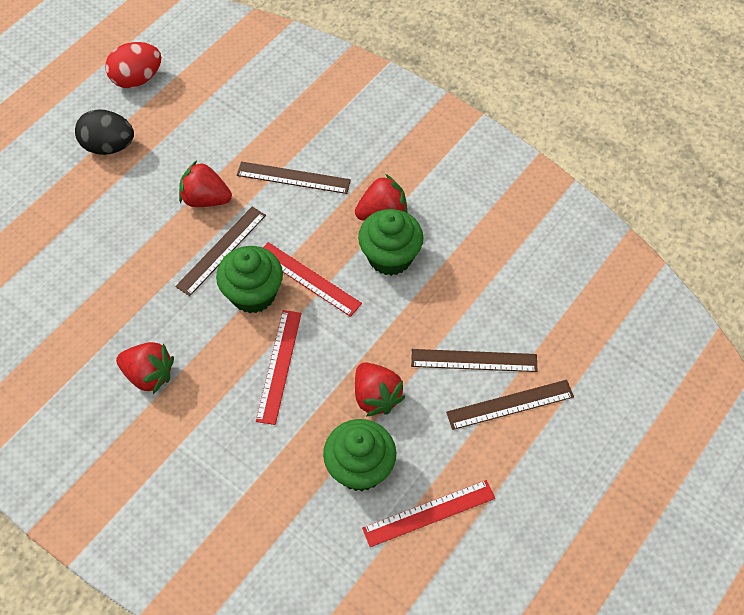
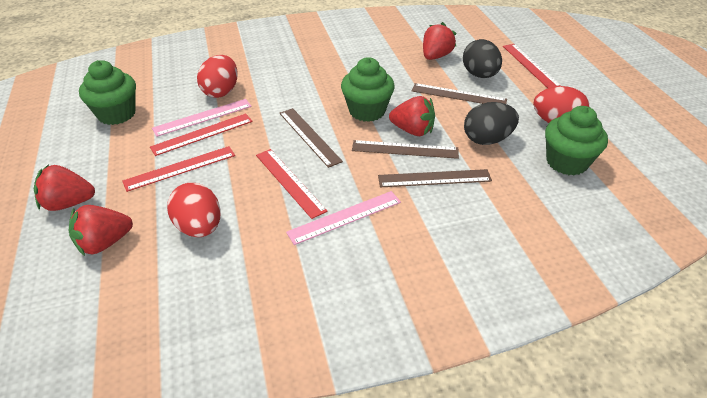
black egg: [75,109,134,155] = 1 -> [463,39,502,78] [464,102,519,145] = 2
pink ruler: none = 0 -> [152,99,252,137] [286,191,401,245] = 2
red egg: [105,42,161,88] = 1 -> [167,183,221,237] [197,55,238,98] [533,86,589,123] = 3
red ruler: [256,310,302,425] [263,242,362,317] [362,480,495,547] = 3 -> [122,146,235,192] [150,113,253,156] [256,149,327,219] [503,44,561,88] = 4

